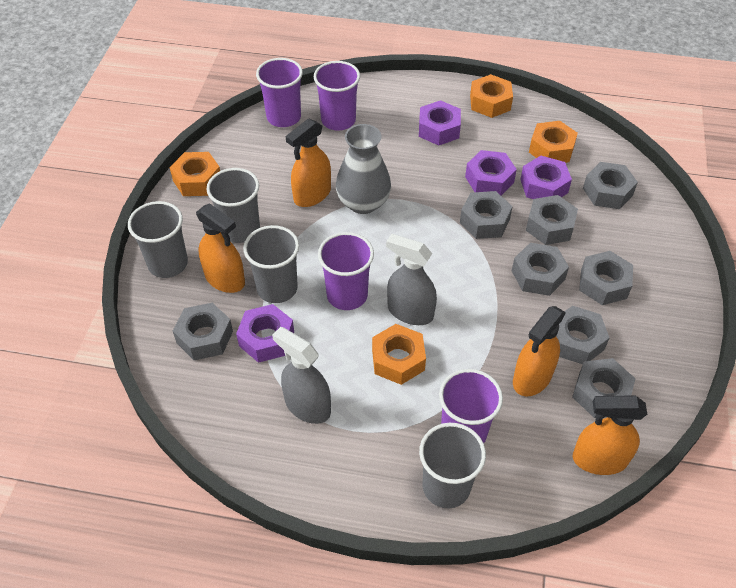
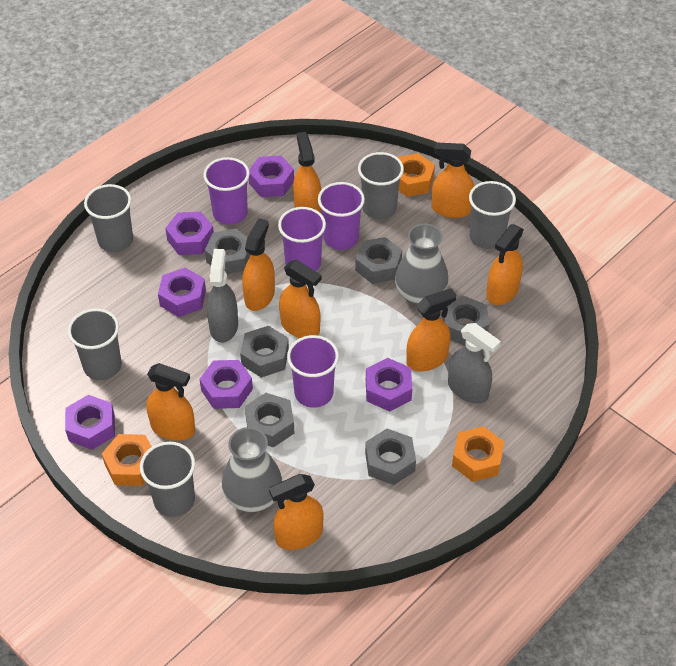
grey cup: [128,201,188,278] [206,168,260,243] [243,225,299,303] [419,423,486,508] = 4 -> [68,309,122,380] [84,184,133,252] [140,442,195,517] [358,152,404,219] [469,181,516,249] = 5
grey nut: [173,303,233,360] [460,191,513,239] [512,243,569,296] [526,195,578,245] [556,306,609,364] [572,358,636,418] [579,251,633,305] [583,162,638,209] = 8 -> [205,228,251,274] [240,326,289,378] [245,393,294,447] [355,237,402,284] [365,429,416,485] [442,296,489,346] = 6
grey vase: [336,124,391,214] = 1 -> [222,427,282,512] [395,224,449,305] = 2
orange nut: [170,152,220,196] [372,324,426,385] [470,74,513,118] [529,121,578,163] = 4 -> [102,434,152,486] [397,153,435,197] [452,426,504,482] = 3
orange spray bottle: [196,203,245,293] [286,118,331,207] [513,306,566,396] [573,395,647,475] = 4 -> [146,363,195,441] [242,218,275,311] [269,474,324,550] [279,259,322,338] [293,132,321,213] [406,288,456,372] [432,142,474,218] [486,224,524,305] = 8
purple nut: [236,304,294,363] [419,100,461,146] [465,150,517,195] [520,156,572,199] = 4 -> [65,395,115,450] [158,268,206,317] [165,212,214,255] [199,360,253,409] [249,156,294,197] [366,358,412,412] = 6

